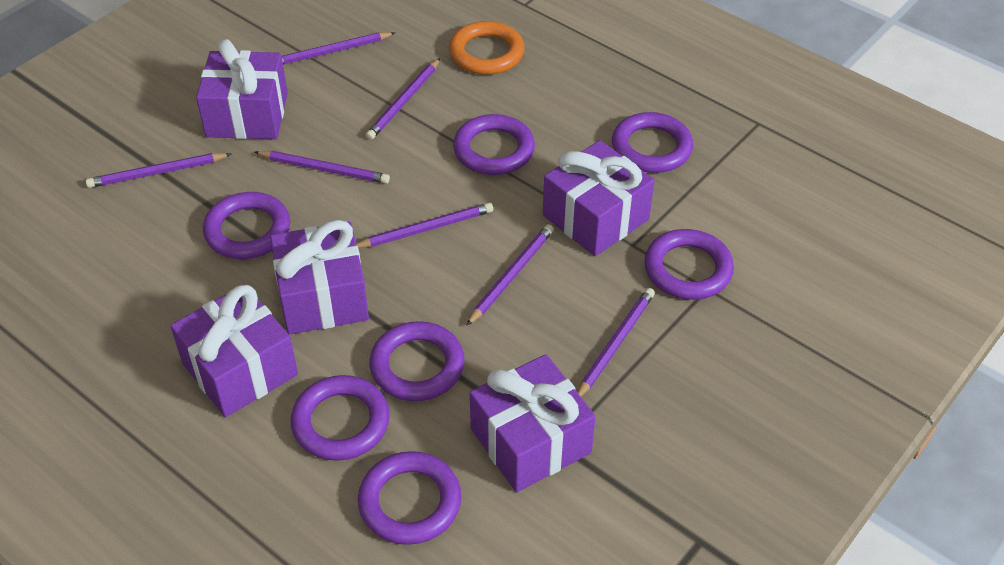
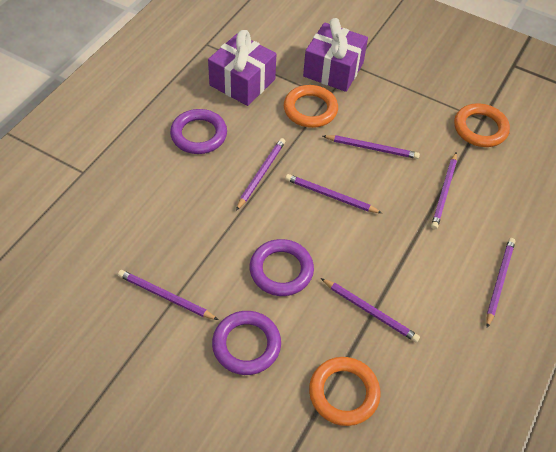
orange ring: [449,21,525,75] = 1 -> [284,85,338,128] [309,357,381,426] [454,103,510,147] = 3
purple gift: [170,285,298,417] [196,39,288,139] [270,220,369,335] [470,354,596,492] [543,140,655,256] = 5 -> [208,30,276,106] [303,18,368,92] = 2
purple ring: [203,192,290,259] [291,375,390,461] [358,451,461,545] [370,321,465,401] [453,114,535,175] [612,112,693,173] [645,229,734,300] = 7 -> [170,109,227,154] [212,311,281,375] [250,239,314,296] = 3

